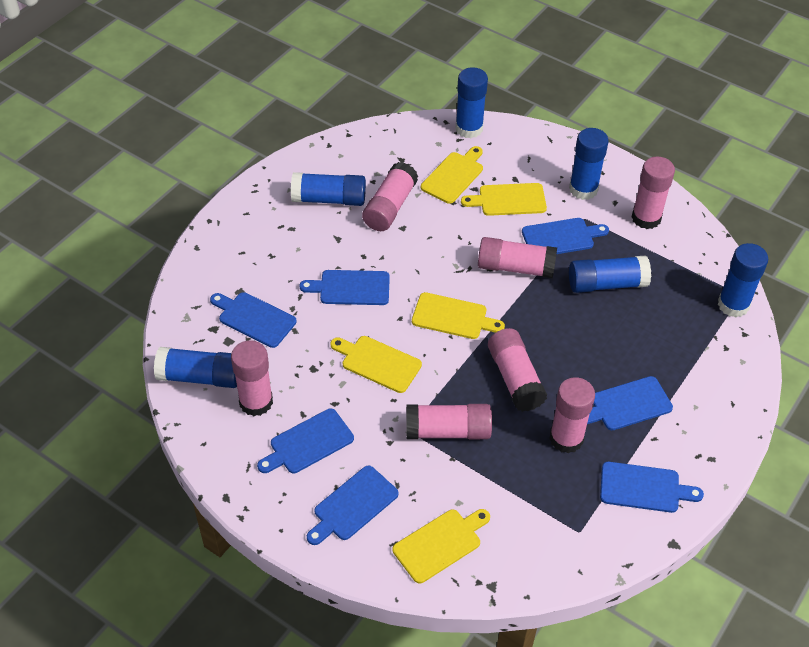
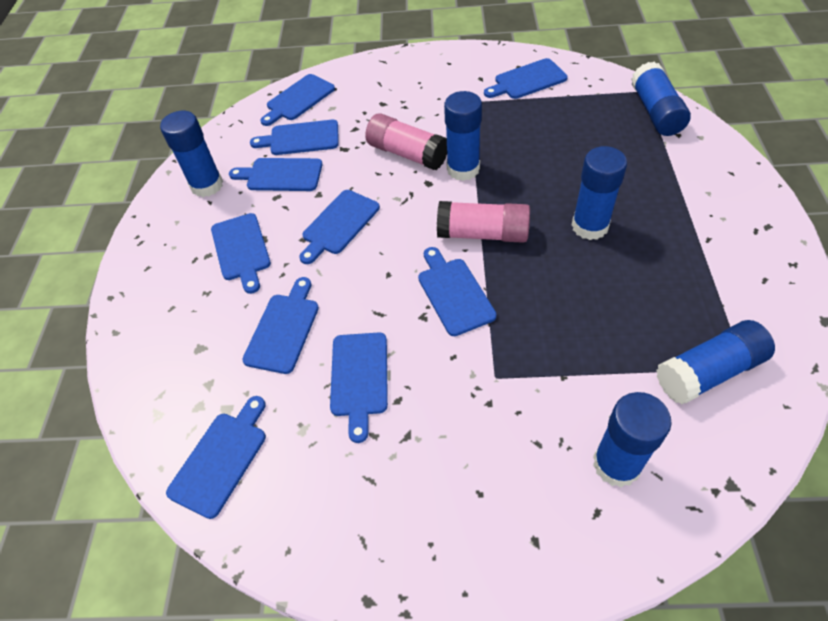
blue cutting board: [210,292,296,348] [257,409,354,473] [299,270,390,305] [307,465,399,545] [522,218,609,254] [587,376,673,430] [600,462,704,513] = 7 -> [166,396,266,519] [211,213,271,294] [229,158,322,191] [242,277,319,374] [250,120,339,155] [261,74,335,126] [299,190,380,264] [330,332,388,443] [418,247,496,336] [484,58,568,99] = 10
pink glue stick: [231,340,273,416] [362,162,418,231] [406,404,492,439] [478,237,557,278] [488,328,547,412] [549,377,595,453] [632,156,675,229] = 7 -> [365,113,447,170] [437,201,530,243] = 2
yellow cutting board: [330,336,422,393] [393,509,490,583] [412,292,505,339] [421,146,483,204] [461,183,547,216] = 5 -> none = 0

